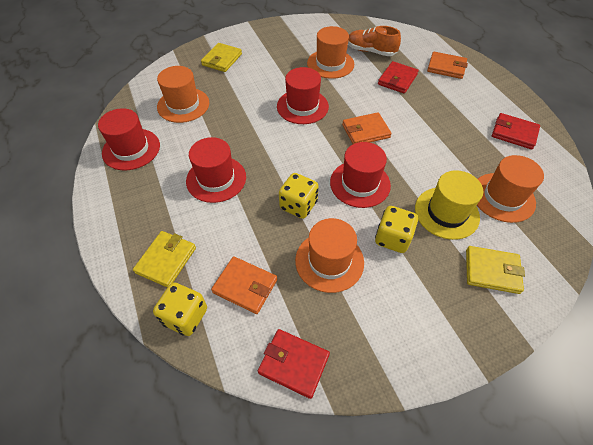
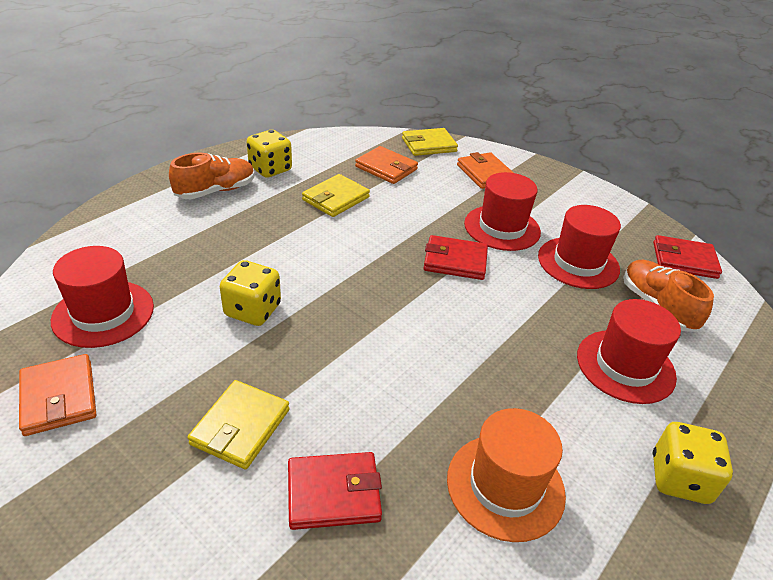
orange hat: [157,66,209,123] [295,218,364,293] [307,26,354,79] [477,155,544,223] = 4 -> [447,408,566,542] = 1
orange shoe: [348,26,401,56] = 1 -> [169,153,255,199] [623,260,714,332] = 2
yellow hat: [415,170,483,240] = 1 -> none = 0

